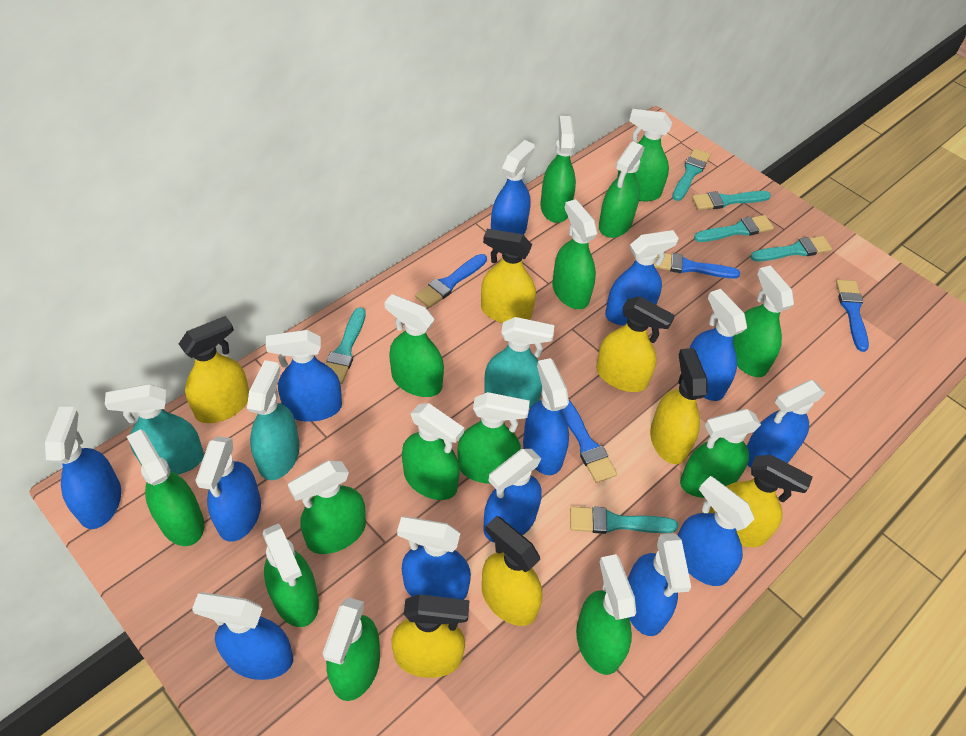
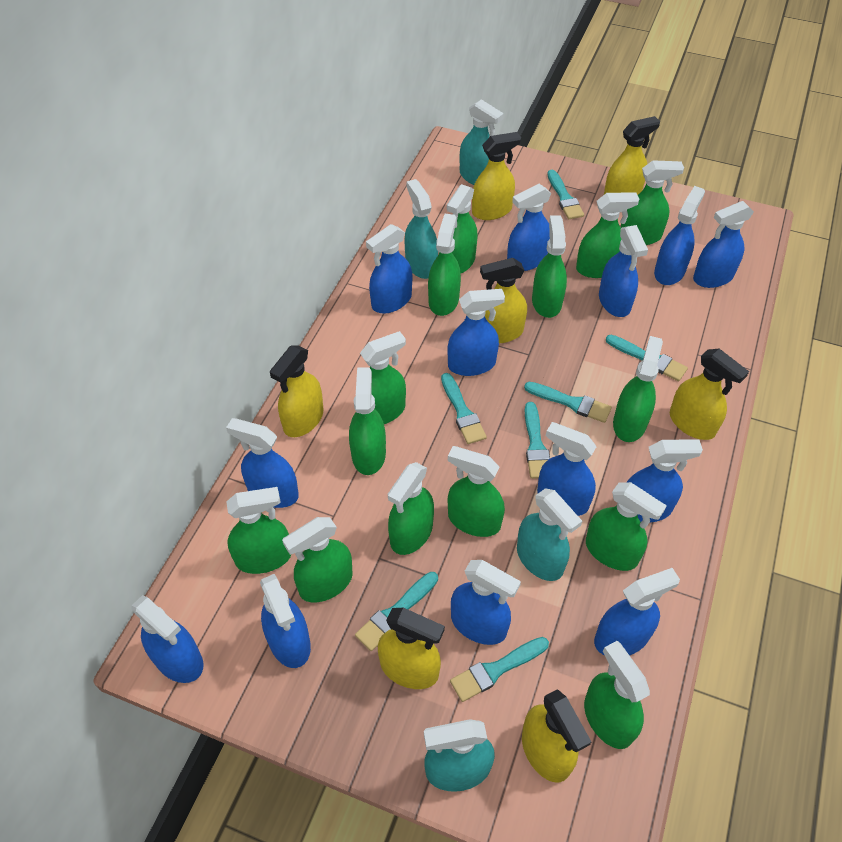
blue brush: [415,254,487,308] [561,400,617,483] [654,253,740,279] [836,280,869,352] = 4 -> none = 0
turquoise brush: [326,307,366,384] [570,506,678,534] [672,148,711,201] [692,191,771,210] [694,215,774,242] [750,236,832,261] = 6 -> [355,572,438,651] [441,373,487,444] [450,637,549,702] [524,382,612,423] [525,402,550,479] [547,170,584,219] [606,335,688,381] = 7
turquoise spray bottle: [105,384,204,475] [247,360,300,480] [484,317,554,408] = 3 -> [405,179,438,279] [424,719,495,792] [460,99,504,185] [517,488,582,581] = 4

